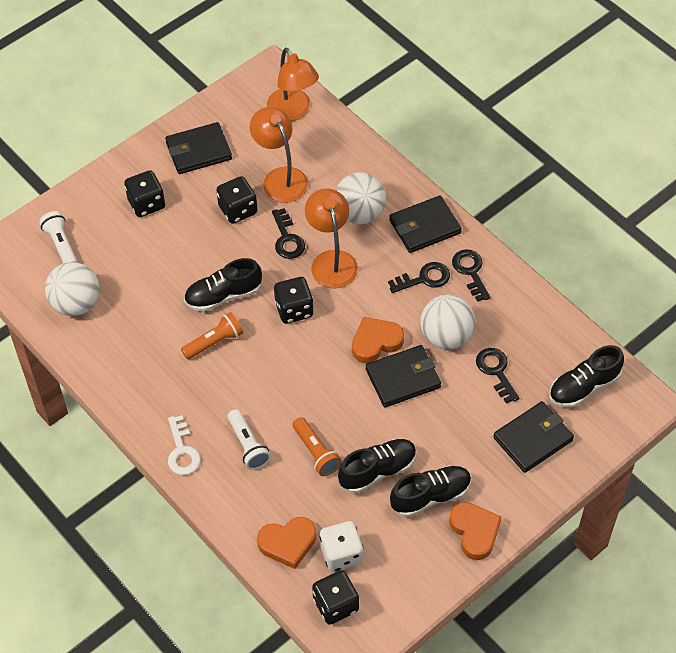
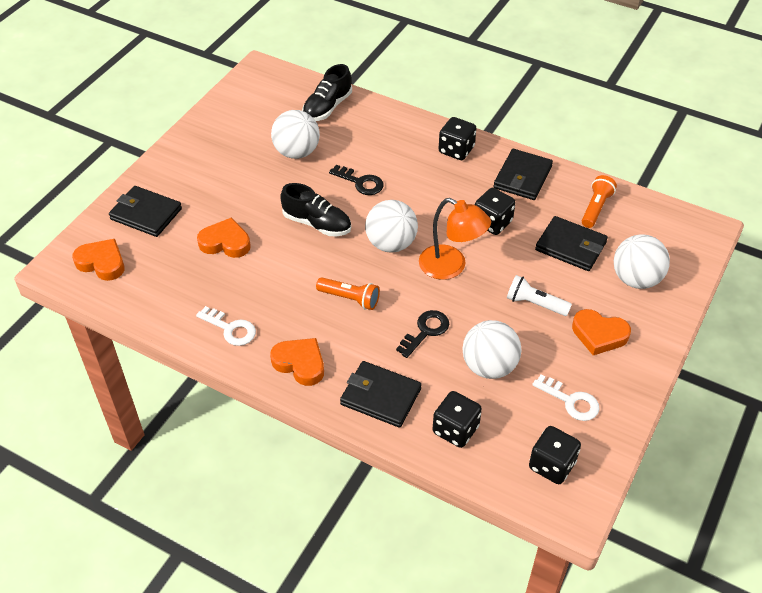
black key: [272,208,305,259] [388,262,450,293] [452,249,490,302] [476,348,520,404] = 4 -> [329,165,384,195] [396,310,449,358] = 2
black shoe: [184,258,262,312] [338,439,417,493] [390,466,471,517] [549,345,624,408] = 4 -> [280,183,351,236] [302,64,352,121] = 2
orange heart: [257,517,316,569] [352,317,404,363] [449,502,501,560] = 3 -> [72,239,125,281] [197,217,251,258] [270,338,324,386] [572,309,631,355] = 4
orange lamp: [250,107,308,203] [267,48,319,121] [305,188,358,289] = 3 -> [419,198,491,280] = 1
white ball: [45,262,100,316] [336,172,386,224] [420,294,475,349] = 3 -> [271,110,320,159] [365,200,418,252] [462,320,522,379] [614,234,670,289] = 4
white dice: [320,521,363,572] = 1 -> none = 0
white flashlight: [39,211,77,263] [228,409,271,470] = 2 -> [507,275,572,316] = 1
white key: [168,415,201,475] = 1 -> [196,306,256,346] [532,375,600,421] = 2

